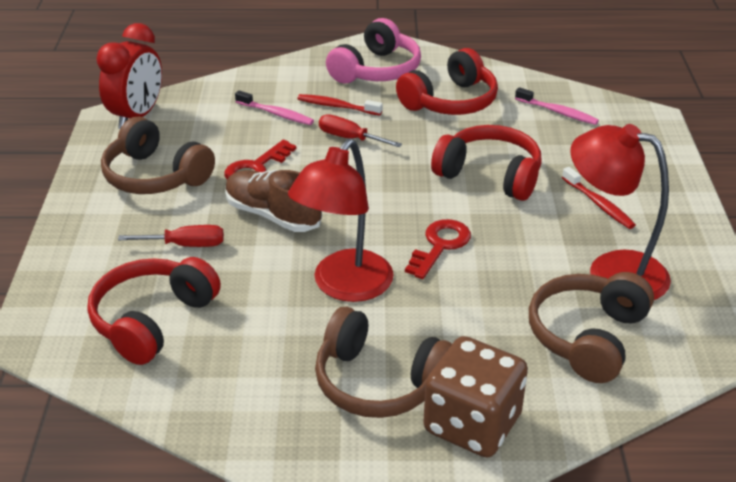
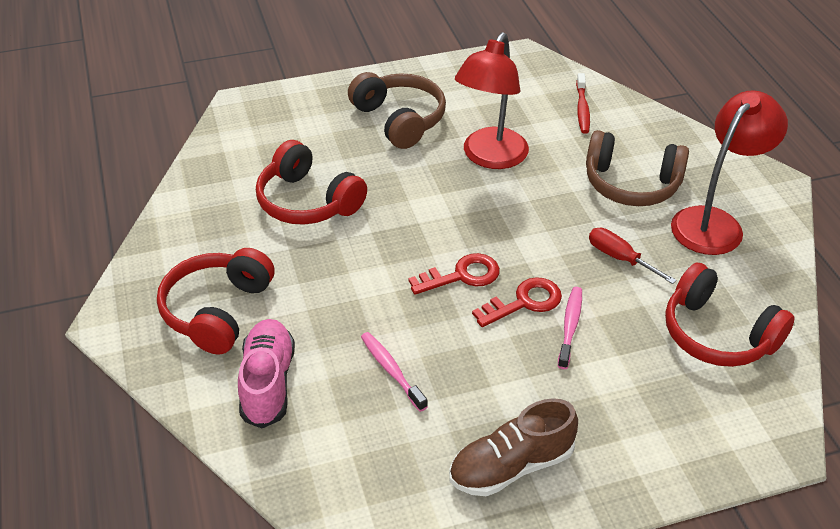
brown dice: [423,336,528,458] = 1 -> none = 0
brown headphones: [101,116,215,194] [315,307,452,418] [529,272,654,383] = 3 -> [348,72,446,149] [586,130,689,206] = 2
pink headphones: [326,18,421,84] = 1 -> none = 0
pink shoe: none = 0 -> [238,319,295,428] = 1
red clock: [96,23,162,129] = 1 -> none = 0
red screwdriver: [118,225,224,247] [319,114,402,147] = 2 -> [589,228,677,284] = 1
red toothbrush: [297,94,383,115] [562,167,636,229] = 2 -> [576,73,590,134] = 1

